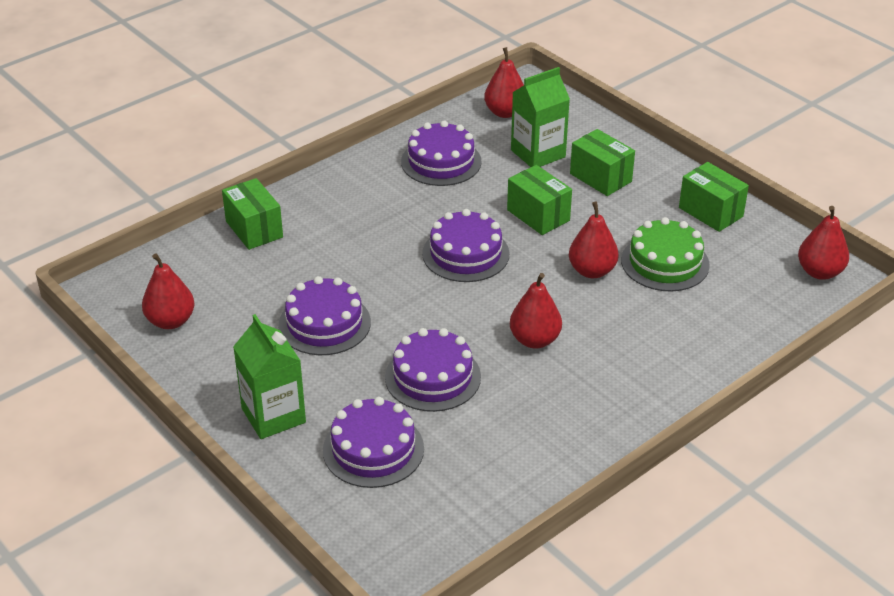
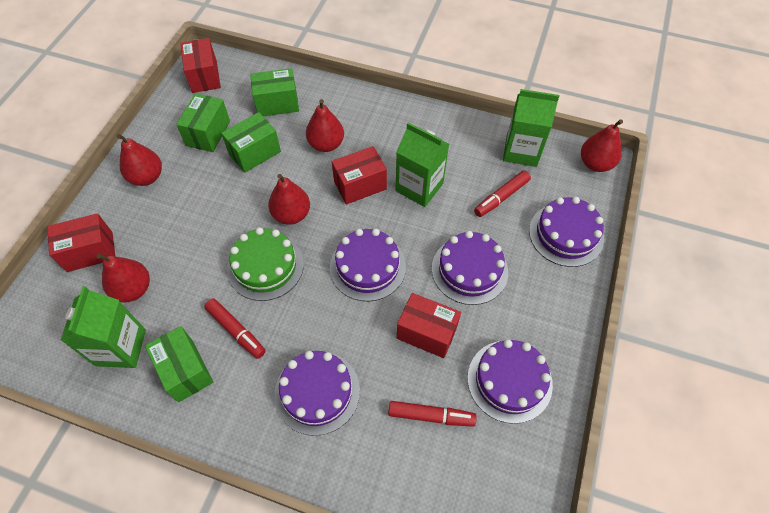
green carton: [233,314,306,439] [511,67,570,167] = 2 -> [60,286,146,368] [395,122,449,207] [503,89,559,167] = 3
red box: none = 0 -> [48,213,115,272] [180,38,221,93] [332,146,387,205] [397,293,461,358] = 4
red marker: none = 0 -> [204,298,266,359] [388,401,477,427] [474,170,531,217] = 3

